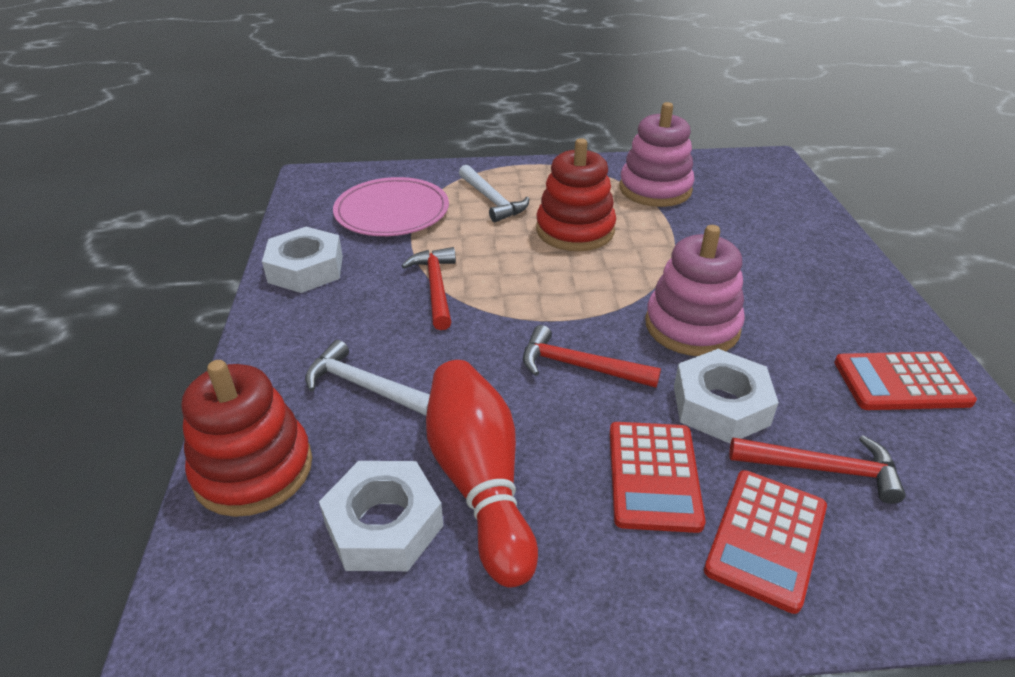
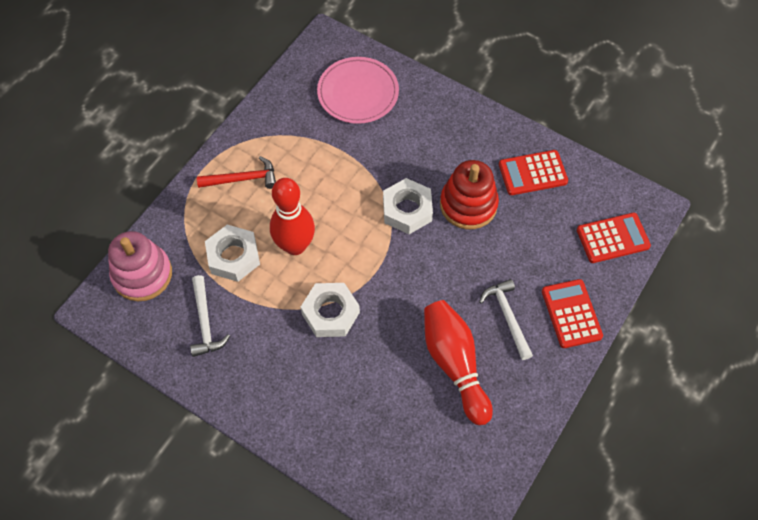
pink stacking toy: [620,102,695,207] [645,225,745,356] = 2 -> [108,231,172,301] = 1
red bowling pin: [426,360,538,588] = 1 -> [270,178,315,255] [424,300,493,425] = 2
red hammer: [402,247,456,330] [523,325,661,388] [729,435,906,504] = 3 -> [197,156,276,189] = 1
red stacking toy: [182,360,312,517] [536,138,616,251] = 2 -> [440,160,499,229] = 1

